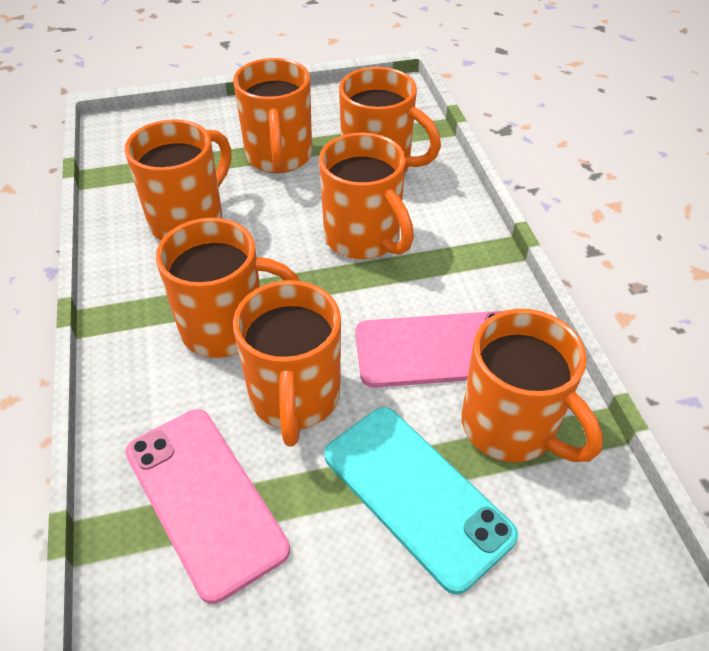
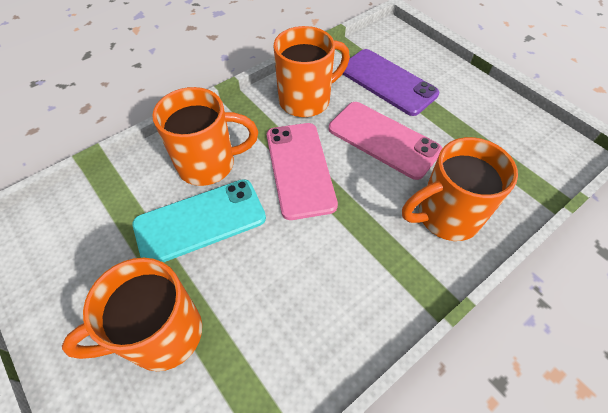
orange mug: [124,119,231,240] [156,218,300,358] [233,58,312,173] [233,280,341,447] [319,132,414,259] [339,67,441,172] [461,309,603,462] = 7 -> [62,258,202,371] [152,87,258,186] [274,26,350,117] [402,137,518,241] = 4
purple phone: none = 0 -> [343,49,439,116] = 1

